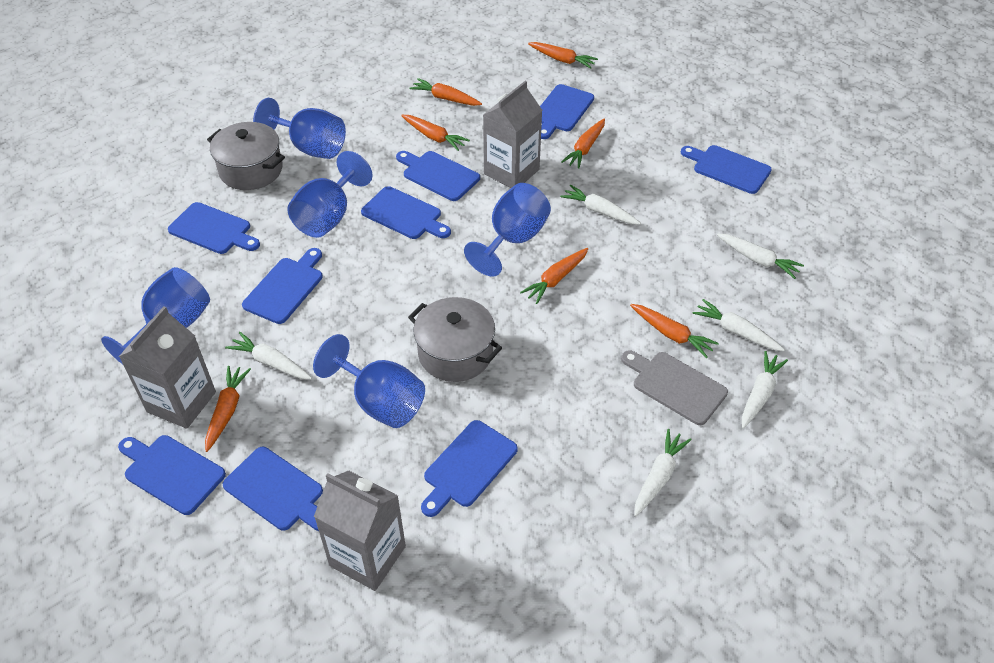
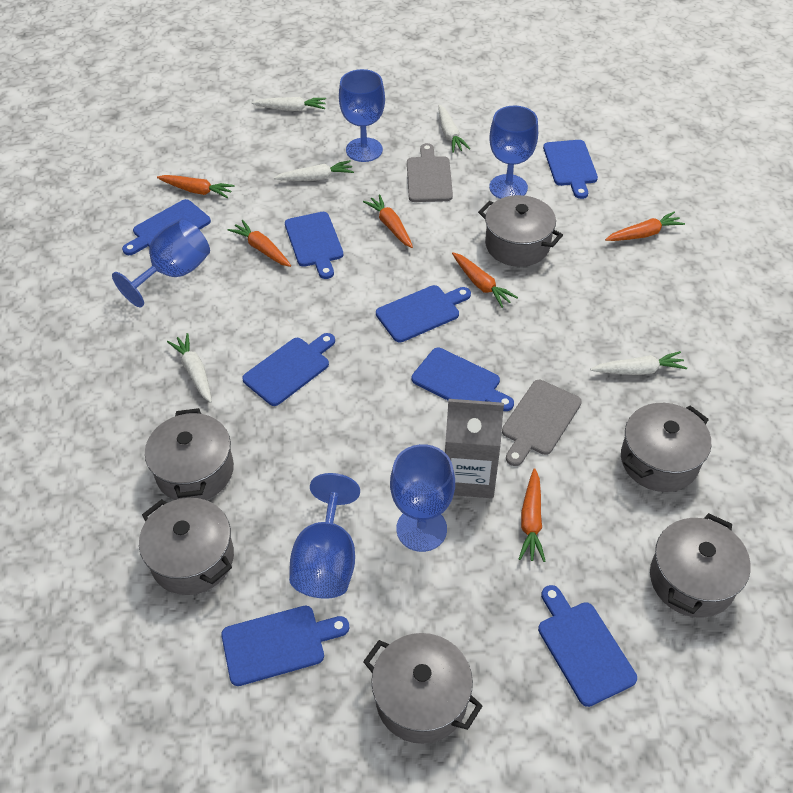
blue cutting board: [118,435,226,515] [168,202,260,254] [223,447,323,531] [242,248,323,324] [361,186,451,239] [396,151,480,201] [421,420,518,517] [540,84,594,139] [681,145,772,194] = 9 -> [122,199,211,255] [221,606,349,686] [242,333,335,406] [285,212,343,279] [376,285,471,343] [412,348,514,411] [538,585,637,707] [543,140,598,199] = 8
grey carton: [119,306,216,429] [314,470,406,591] [483,81,542,188] = 3 -> [445,399,504,498] = 1
grey cutting board: [621,350,728,425] = 1 -> [407,143,453,202] [502,380,582,466] = 2
grey pot: [207,122,285,190] [408,297,502,382] = 2 -> [139,498,234,595] [145,408,234,500] [363,633,482,744] [478,195,563,267] [621,403,711,492] [650,513,751,618] = 6
orange carrot: [205,366,251,452] [401,115,470,151] [409,78,482,106] [520,248,588,304] [528,42,598,69] [561,119,605,169] [630,304,719,358] = 7 -> [157,175,235,198] [227,220,291,267] [363,195,413,248] [452,252,518,308] [519,468,545,562] [605,212,685,241] = 6
white carrot: [225,332,312,379] [560,185,641,225] [634,429,692,516] [693,299,785,351] [717,233,804,279] [742,351,788,429] = 6 -> [167,333,212,403] [251,97,326,111] [274,160,354,181] [438,105,470,153] [591,351,687,375] = 5

